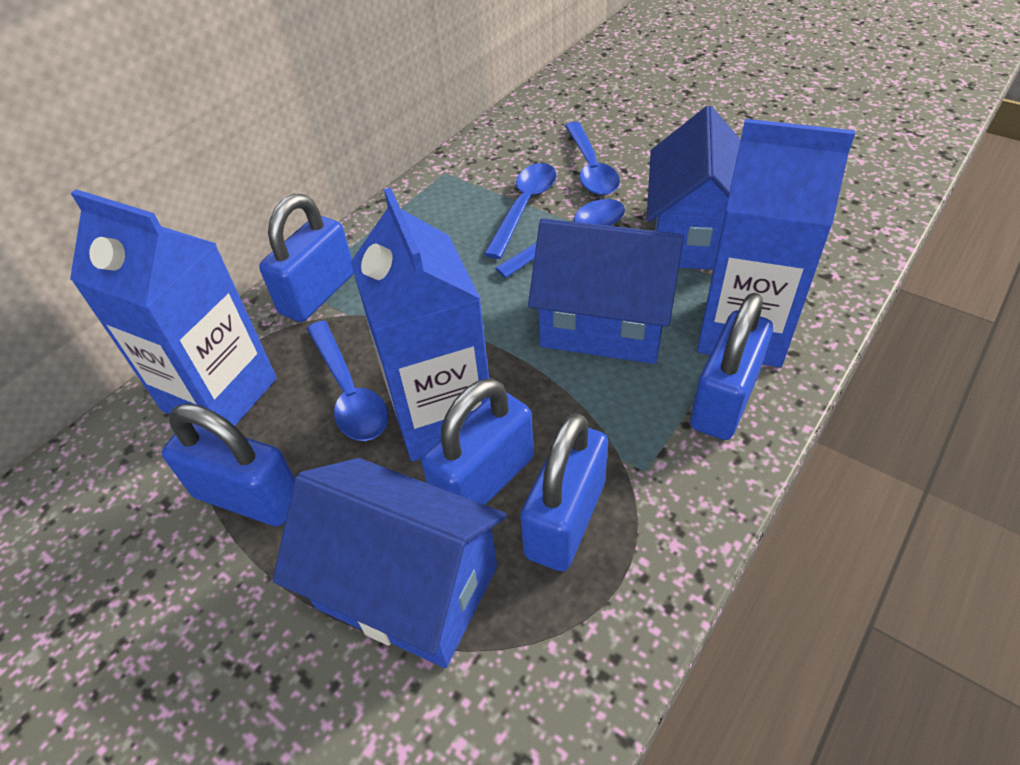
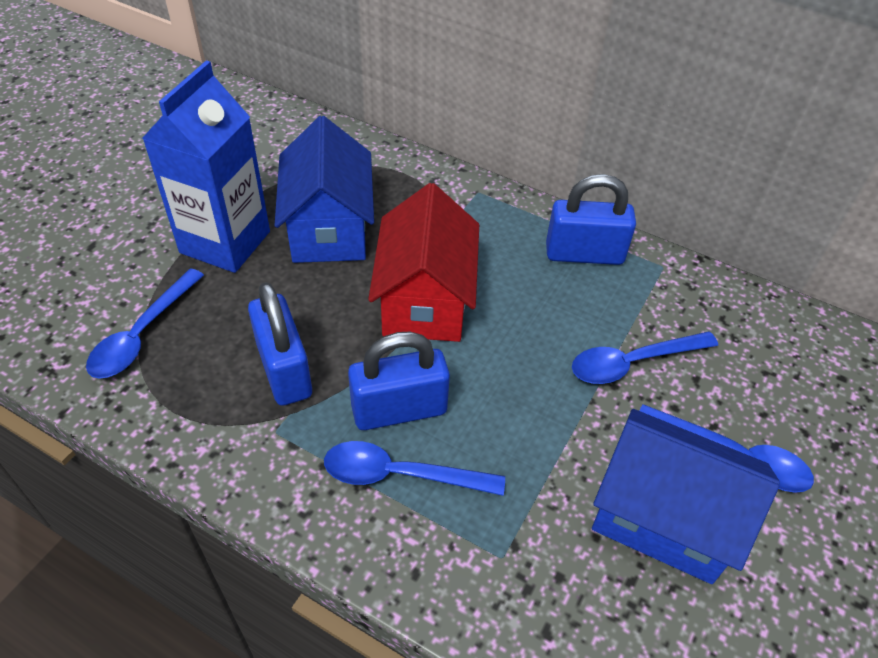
blue carton: [70,189,277,426] [351,188,489,461] [697,119,855,368] = 3 -> [142,61,270,273] = 1
blue house: [273,458,507,668] [528,218,684,364] [647,106,741,270] = 3 -> [275,116,374,263] [592,409,780,584] = 2
blue padlock: [162,403,295,526] [259,194,354,322] [422,378,534,505] [520,413,608,572] [690,293,773,440] = 5 -> [248,282,312,406] [348,332,450,430] [546,174,636,265] = 3
red house: none = 0 -> [368,183,479,342] = 1

